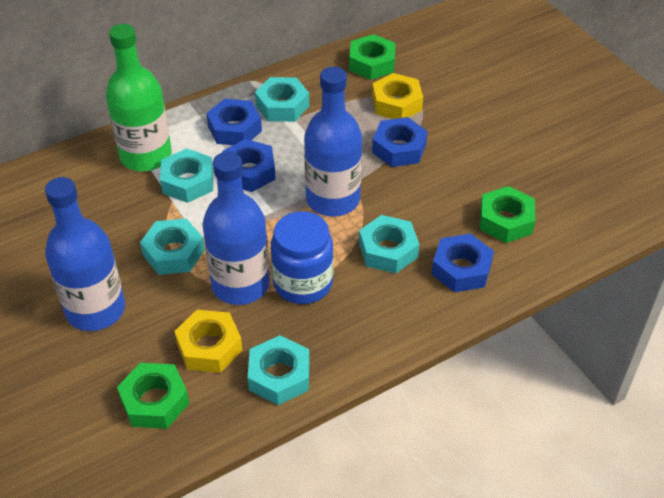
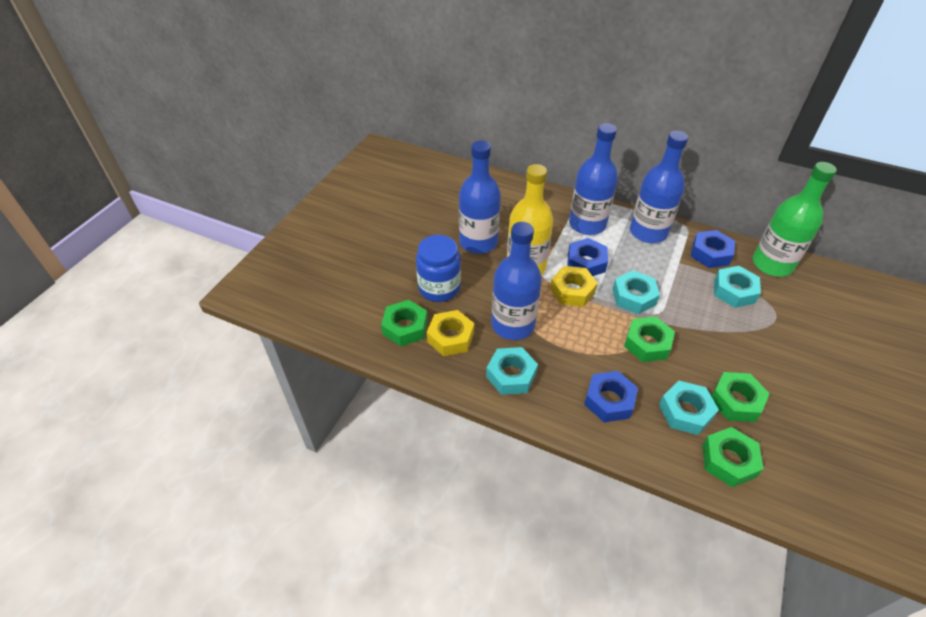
blue bottle: [45,177,125,331] [202,152,270,305] [304,67,362,217] = 3 -> [459,140,501,254] [491,222,542,340] [569,123,618,235] [630,131,688,243] = 4
blue nut: [206,99,262,145] [222,139,276,192] [372,117,428,167] [432,234,494,293] = 4 -> [568,238,608,276] [584,371,638,422] [691,230,735,268] = 3
green nut: [117,363,190,429] [349,34,395,80] [480,186,535,243] = 3 -> [381,300,428,346] [624,317,675,362] [702,427,763,487] [711,372,770,422] = 4
turquoise nut: [140,219,205,275] [160,149,213,203] [248,335,309,405] [255,77,309,122] [359,215,419,273] = 5 -> [486,347,538,395] [613,270,660,314] [659,381,719,435] [714,266,761,308] = 4
yellow bottle: none = 0 -> [507,164,553,275] = 1

